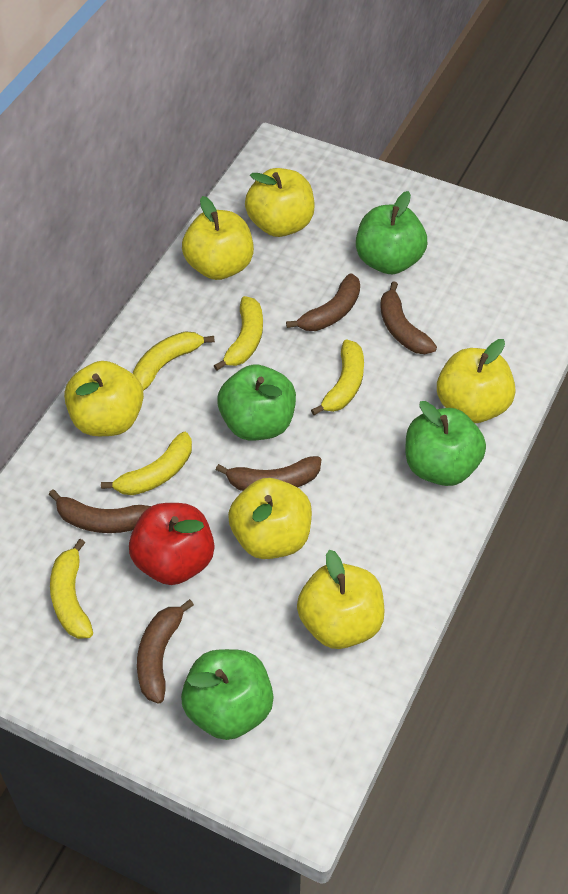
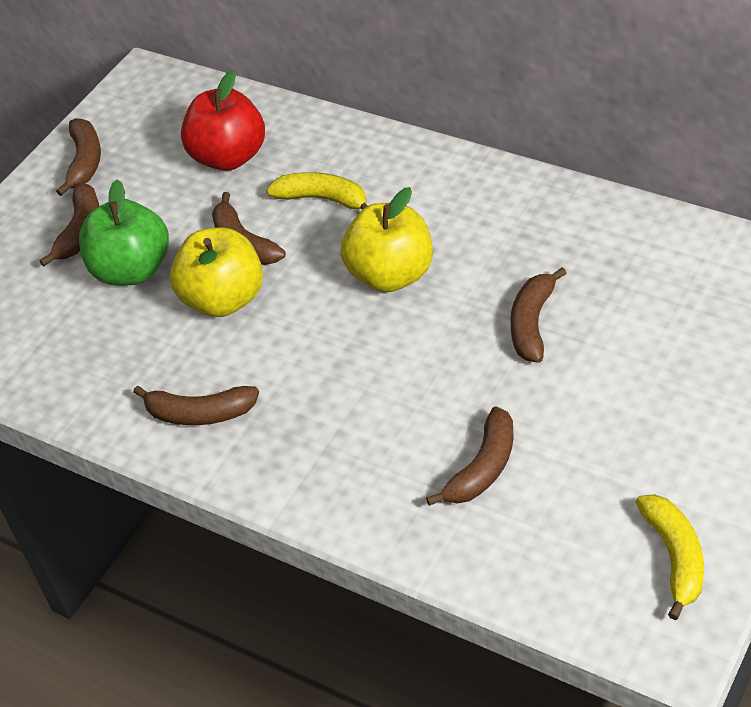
brown banana: [49,490,151,533] [137,599,194,704] [216,456,321,491] [286,273,360,331] [380,281,437,354] = 5 -> [39,183,99,267] [56,118,101,196] [133,386,259,425] [212,192,286,265] [426,406,513,506] [510,267,566,363] = 6
green apple: [181,649,274,740] [218,364,296,441] [356,191,427,274] [406,401,486,486] = 4 -> [79,180,169,286] = 1
yellow apple: [64,361,144,436] [182,196,254,280] [228,478,312,559] [245,168,315,237] [297,550,385,649] [437,339,515,423] = 6 -> [170,228,263,317] [341,187,433,292] = 2
yellow banana: [50,539,93,639] [101,432,192,495] [133,331,215,391] [214,296,263,371] [311,339,364,415] = 5 -> [266,172,368,210] [636,494,704,620] = 2

